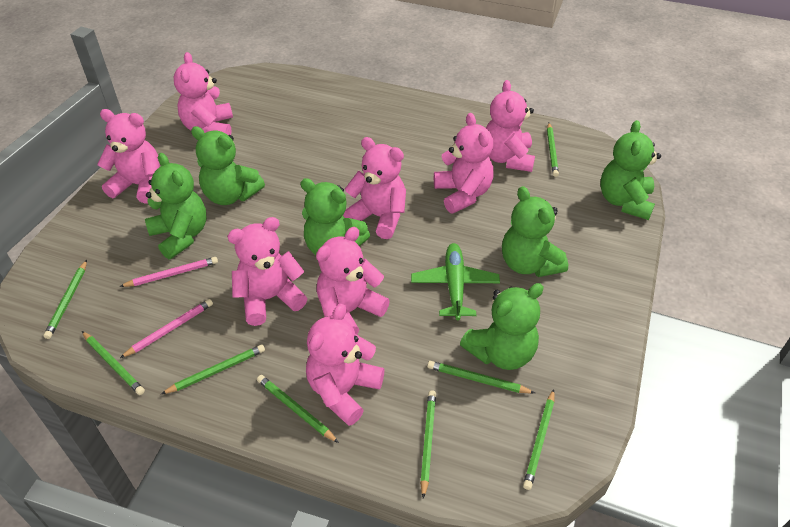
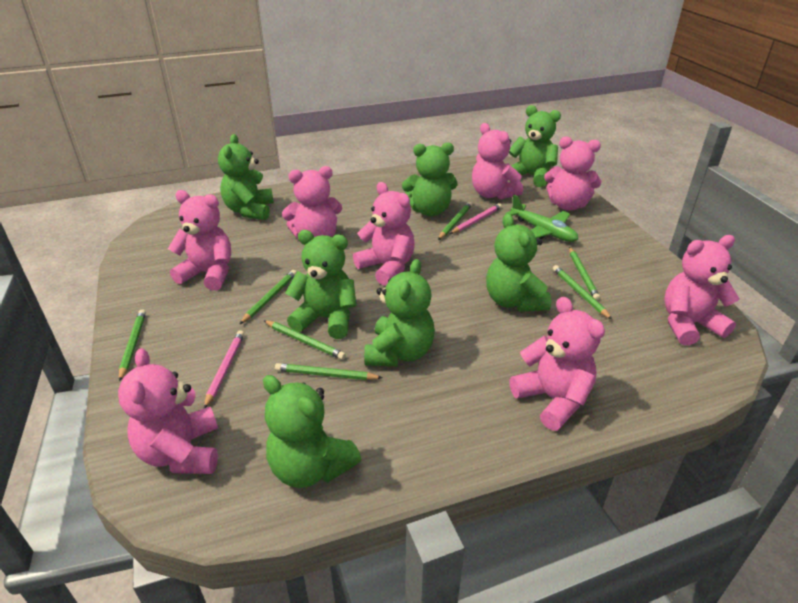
green pencil: [43,260,87,339] [82,331,145,395] [161,344,265,394] [257,375,339,443] [420,390,436,499] [427,361,535,394] [523,389,555,490] [547,123,559,177] = 8 -> [119,310,146,382] [240,270,296,324] [263,320,346,360] [275,363,383,380] [438,202,472,240] [553,265,612,320] [569,247,600,301] = 7
green teddy bear: [145,153,206,259] [191,126,265,205] [300,178,370,255] [460,283,544,370] [502,186,568,277] [600,120,661,220] = 6 -> [218,134,274,220] [263,375,361,488] [285,230,356,339] [364,259,435,366] [402,142,458,216] [486,213,551,312] [509,105,561,187] = 7

